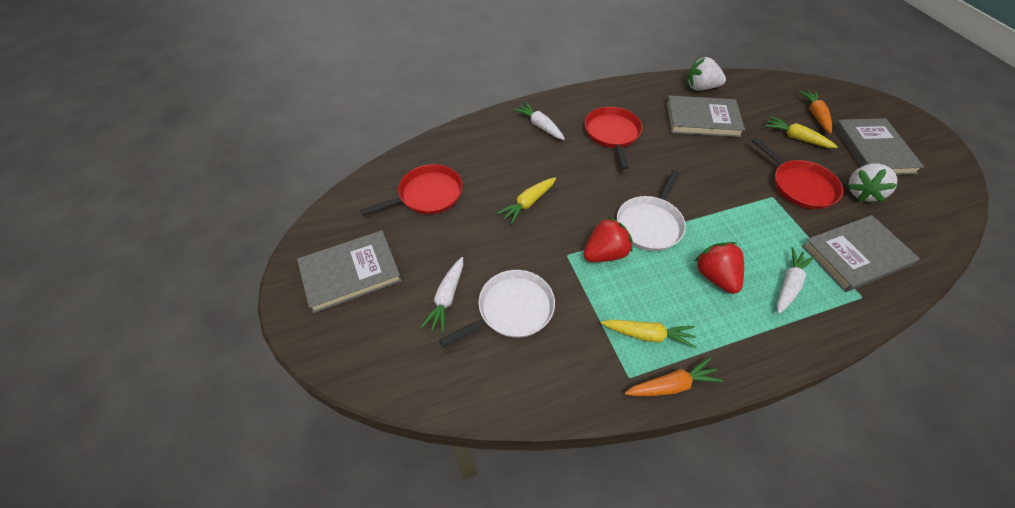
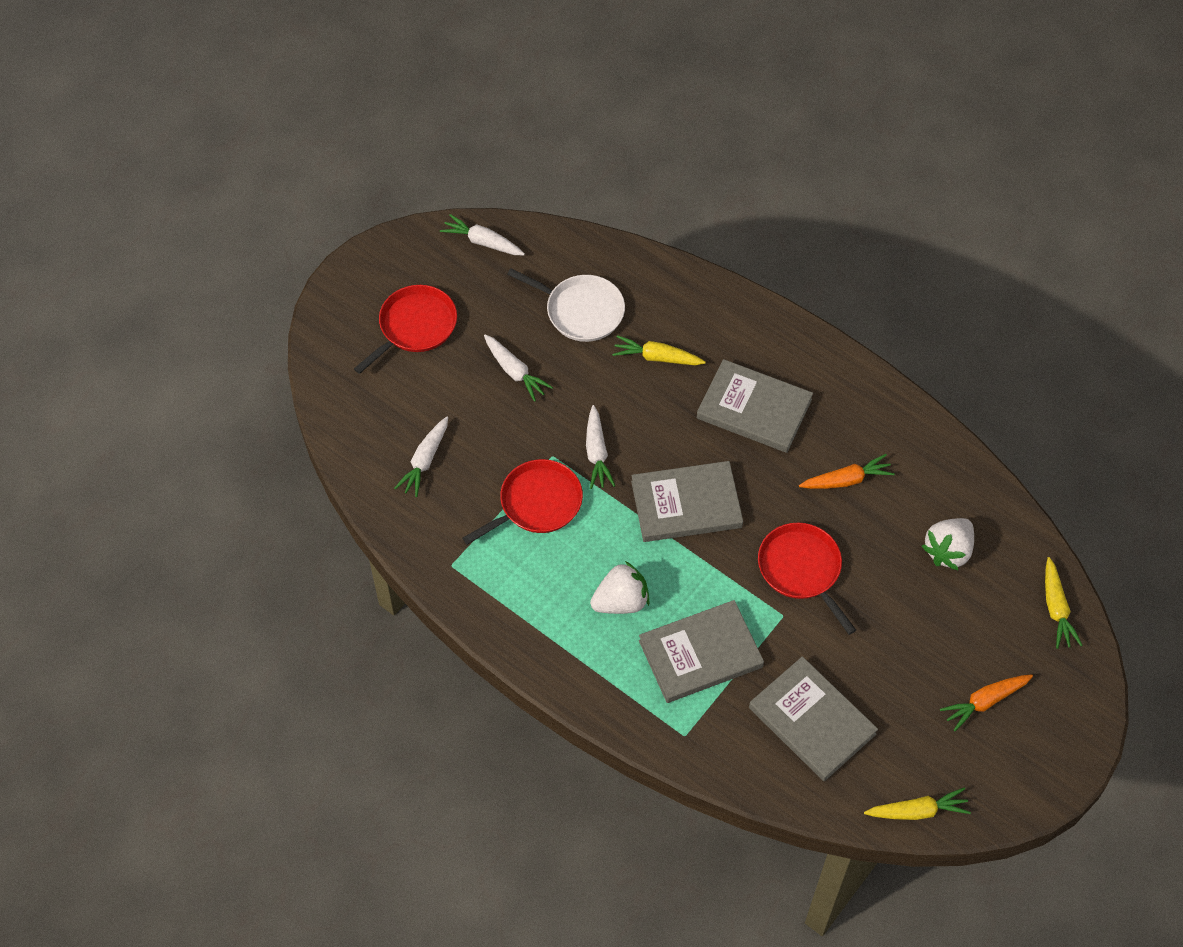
red strawberry: [583,217,632,262] [694,242,744,294] = 2 -> none = 0
white carrot: [421,257,463,333] [513,102,565,140] [777,247,815,314] = 3 -> [394,416,448,497] [440,214,525,255] [484,334,553,402] [586,405,615,489] = 4
white pan: [439,270,555,348] [617,170,686,251] = 2 -> [507,268,625,342] = 1

